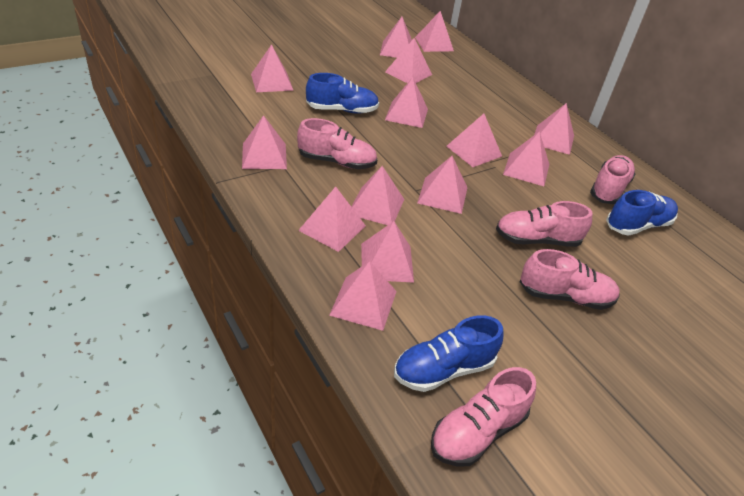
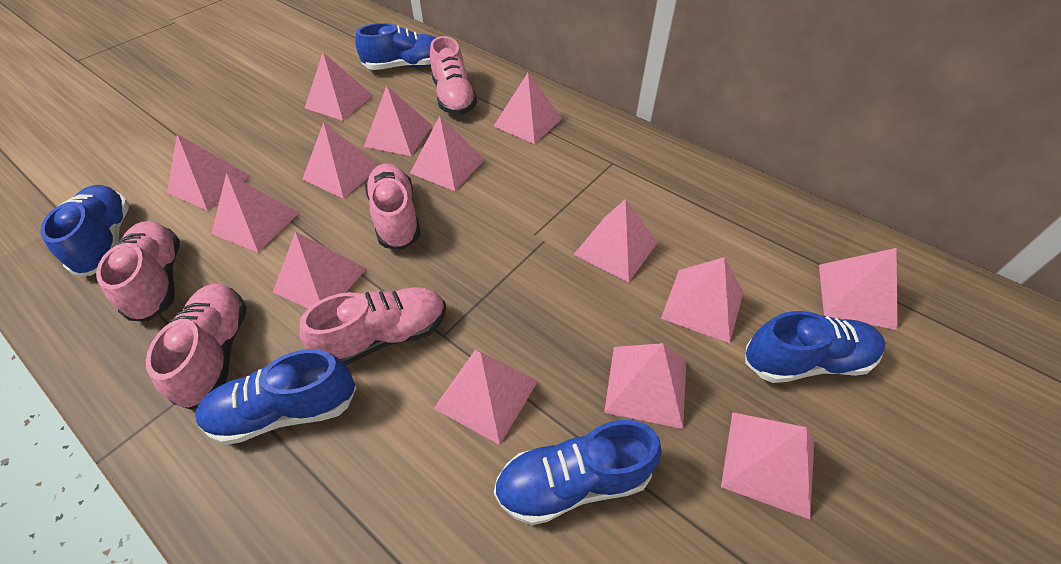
blue shoe: [306,73,379,114] [394,316,504,392] [606,190,678,236] = 3 -> [40,185,129,276] [195,349,356,445] [355,23,436,70] [494,420,662,525] [745,311,886,383] = 5

